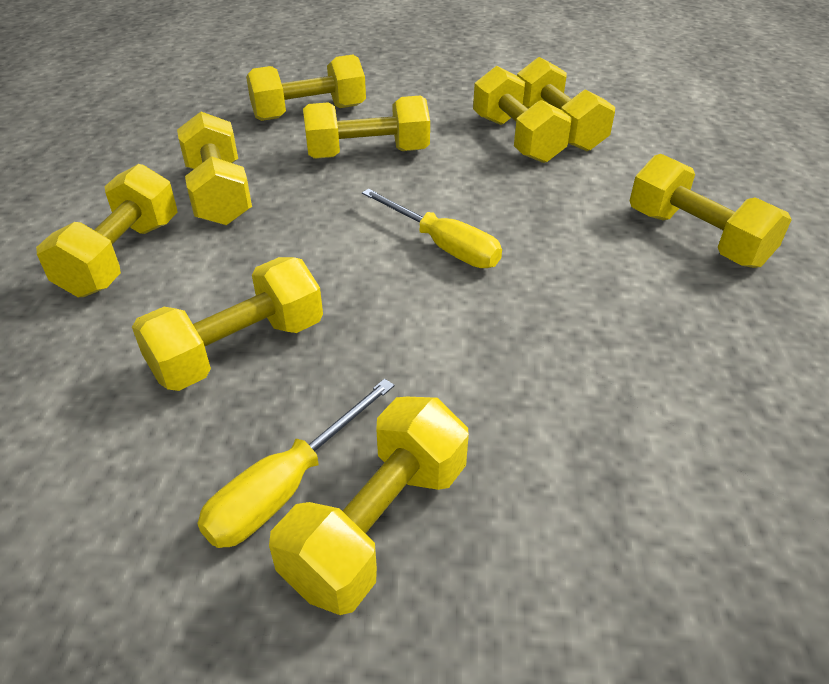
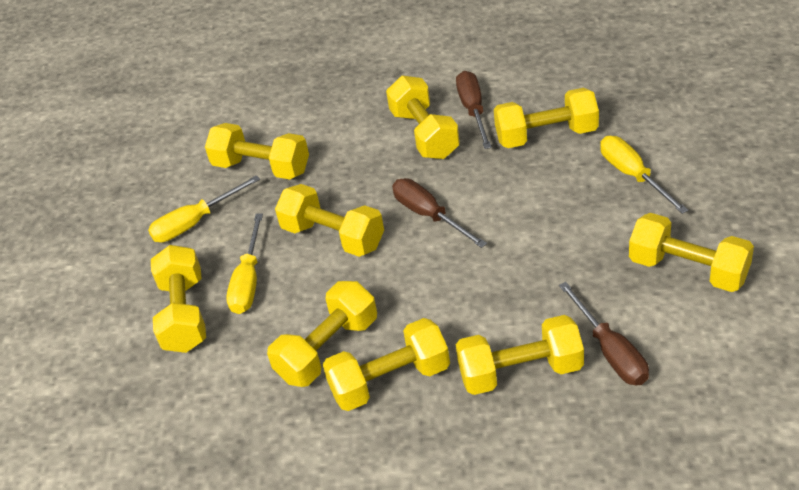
brown screwdriver: none = 0 -> [392,178,487,248] [456,71,492,149] [559,282,649,386] = 3
yellow screwdriver: [197,379,394,548] [362,189,502,268] = 2 -> [148,175,260,242] [226,213,263,314] [600,136,688,214] = 3

